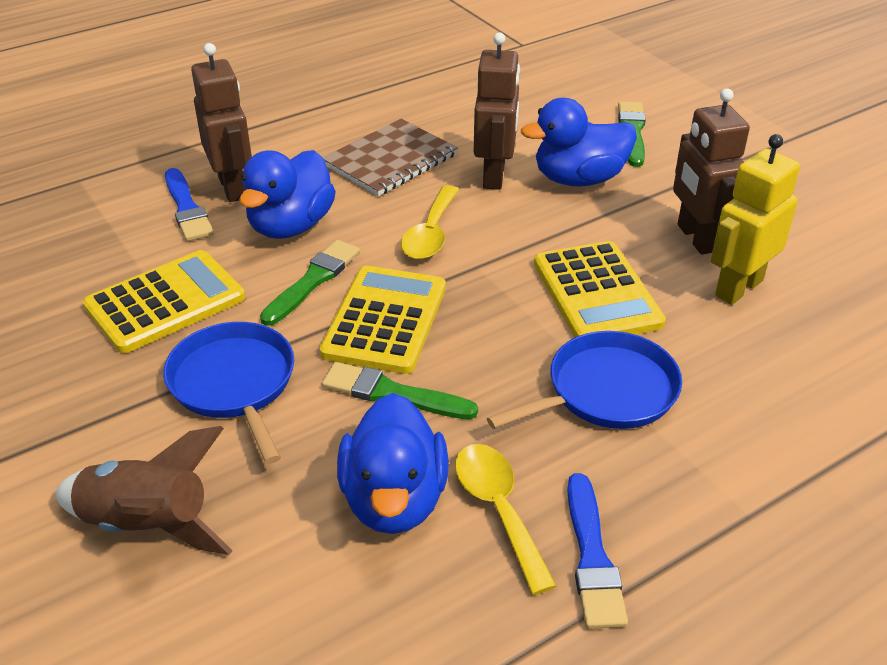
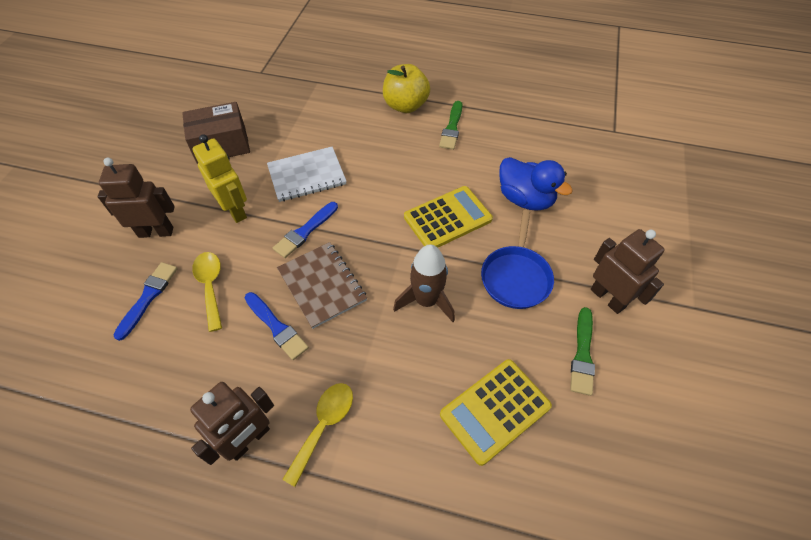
blue brush: [165,168,214,241] [567,473,628,629] = 2 -> [114,262,177,341] [245,292,309,360] [273,202,338,258] = 3
blue duck: [239,150,336,239] [337,393,449,534] [521,98,637,187] = 3 -> [499,157,573,211] = 1
blue pan: [163,322,294,464] [487,331,682,429] = 2 -> [481,210,554,309] = 1
brown box: none = 0 -> [182,102,250,164] = 1
green brush: [260,240,360,326] [322,362,478,419] [618,101,646,167] = 3 -> [439,101,463,150] [570,307,595,396] = 2
white notebook: none = 0 -> [267,147,347,202] = 1
yellow apple: none = 0 -> [383,64,430,113] = 1
yellow calculator: [83,250,245,353] [319,266,446,374] [534,241,666,337] = 3 -> [404,186,493,248] [440,359,552,466] = 2

